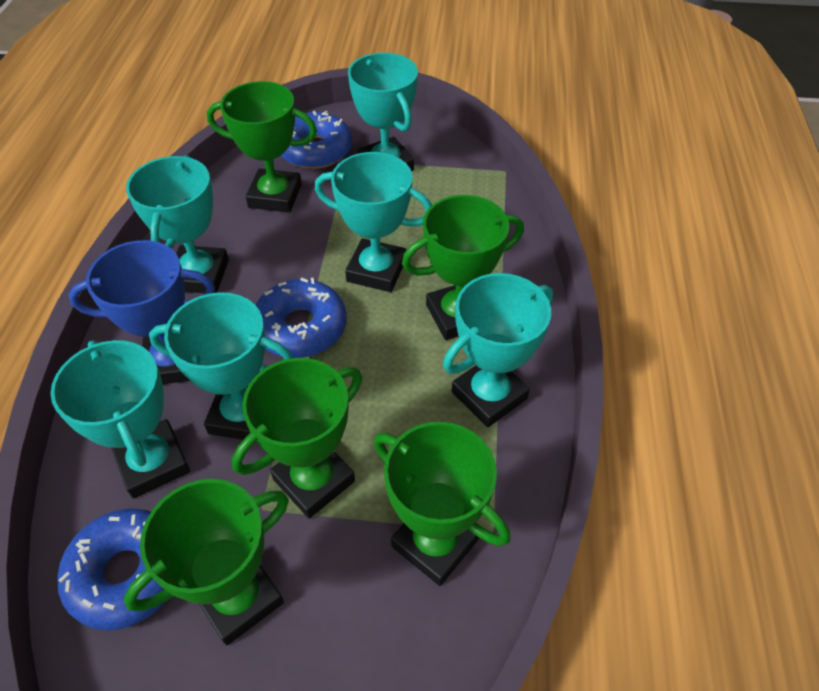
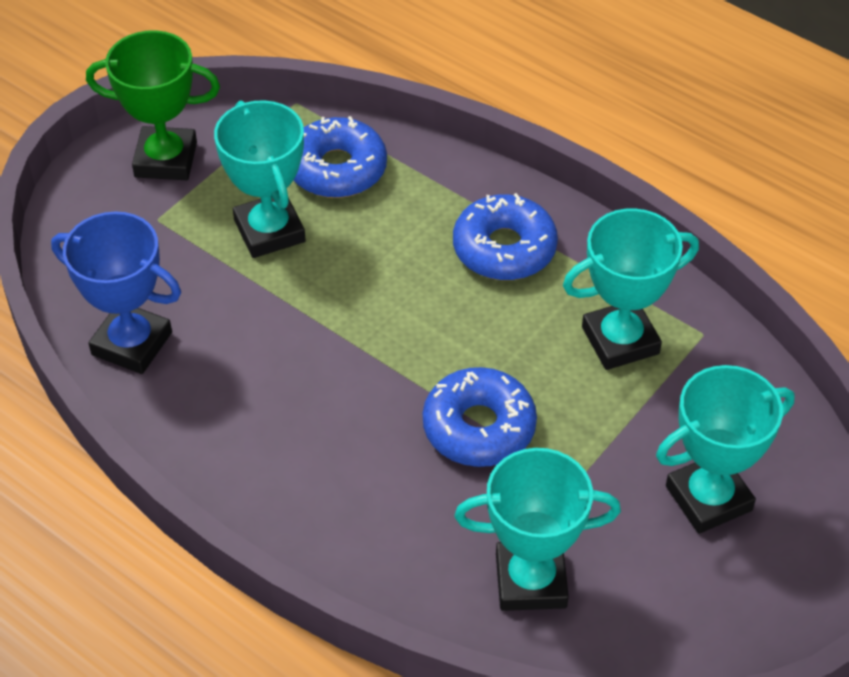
green trophy: [124,479,289,645] [207,81,317,213] [232,358,362,518] [374,422,510,586] [402,195,524,340] = 5 -> [86,30,220,180] = 1
turquoise trophy: [50,340,190,499] [126,155,229,293] [149,292,293,442] [315,152,432,292] [348,53,418,171] [443,273,553,427] = 6 -> [214,100,306,258] [455,448,621,611] [563,208,699,370] [656,365,795,534] = 4

